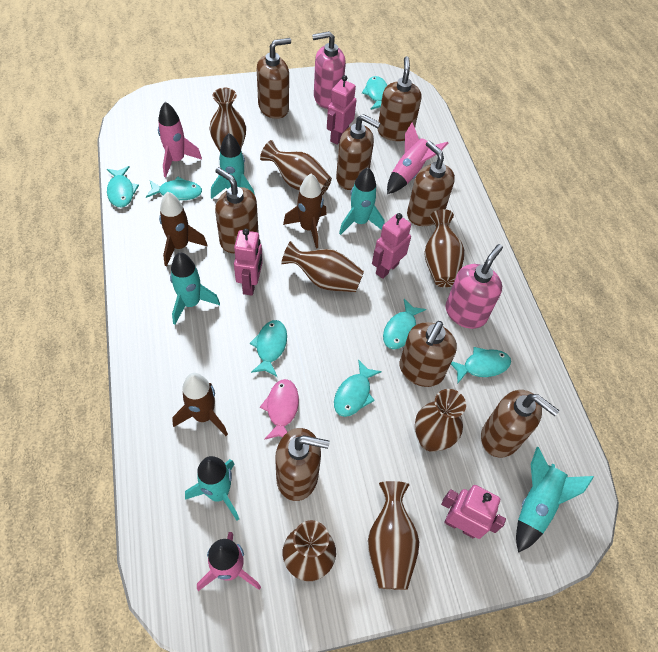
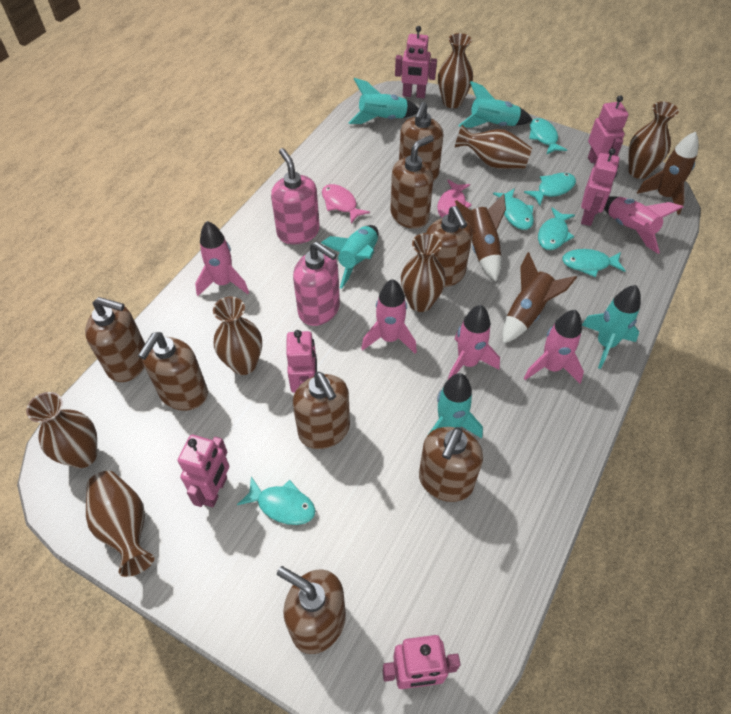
pink fish: [260,379,299,440] = 1 -> [322,184,370,223] [437,180,472,218] = 2
pink robot: [234,228,263,296] [327,75,356,145] [372,213,411,279] [441,485,506,539] = 4 -> [178,435,229,507] [286,330,317,393] [383,635,460,689] [395,26,437,98] [581,148,619,226] [588,95,629,167] = 6
pink rocket: [158,102,202,177] [197,532,261,591] [387,122,448,194] = 3 -> [195,221,249,296] [361,279,417,354] [448,305,500,380] [524,310,584,384] [604,196,683,254] = 5
turquoise fish: [107,166,139,207] [146,177,202,200] [250,320,287,377] [334,359,382,417] [362,76,387,110] [383,299,426,349] [451,347,511,383] = 7 -> [237,477,316,525] [493,188,534,230] [524,173,576,205] [529,118,567,155] [538,208,575,250] [562,249,625,277] = 6

